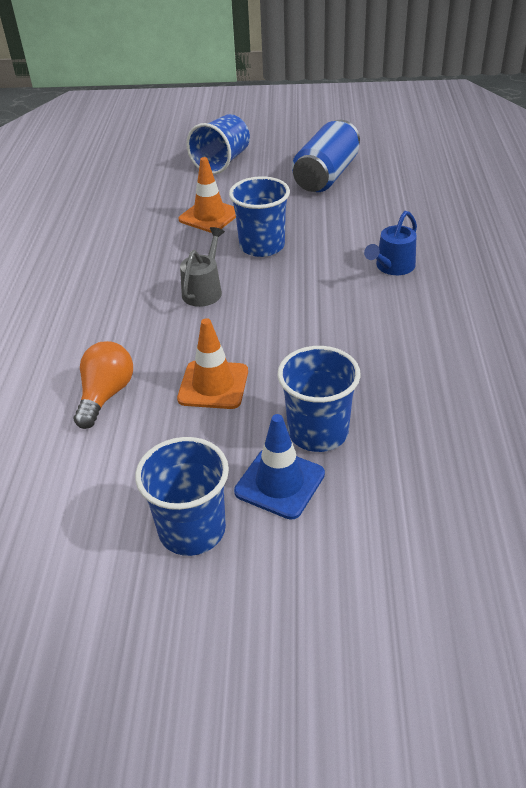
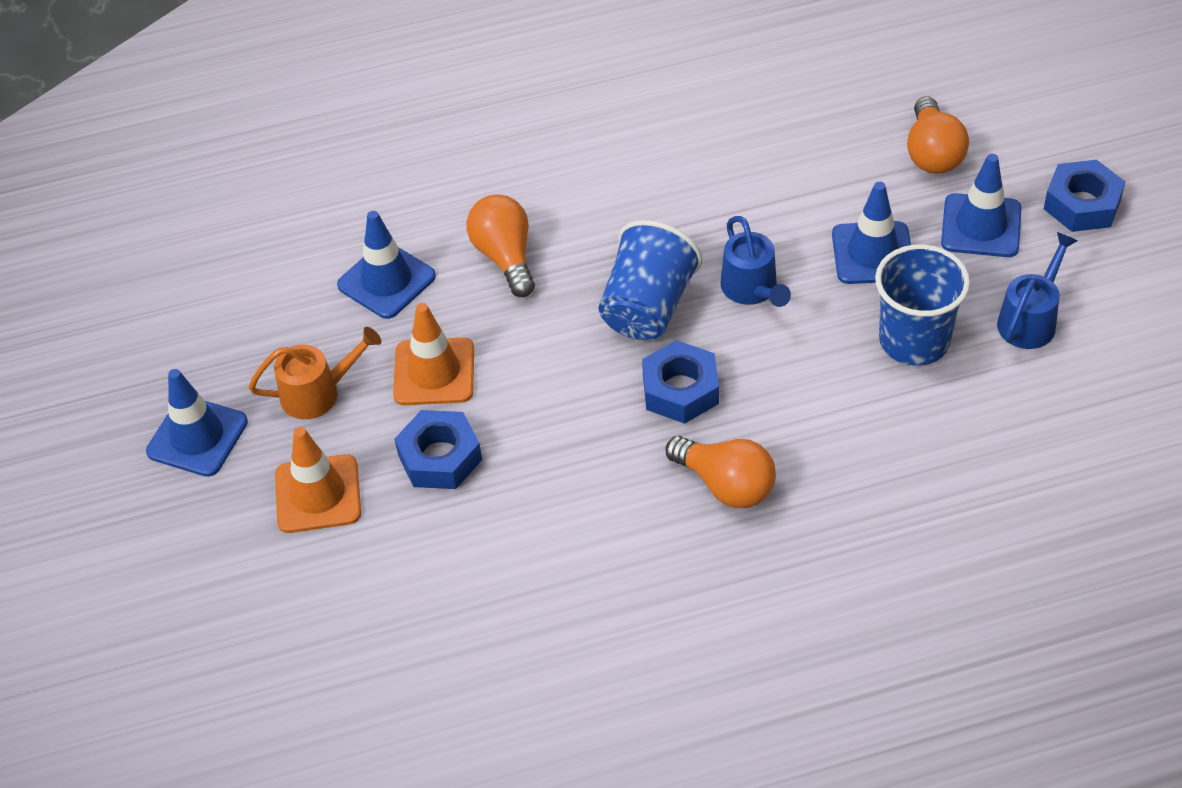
blue can: [292,120,360,192] = 1 -> none = 0
blue cup: [135,437,229,556] [186,114,250,174] [229,176,290,257] [277,346,361,452] = 4 -> [598,220,702,340] [875,244,970,366] = 2
blue nut: none = 0 -> [394,410,482,489] [642,340,719,424] [1044,160,1125,232] = 3
blue traffic cone: [234,414,325,520] = 1 -> [146,369,248,477] [337,211,436,319] [832,182,911,284] [941,154,1022,257] = 4
blue watering can: [364,211,417,275] = 1 -> [721,216,791,307] [997,232,1078,349] = 2
grey watering can: [180,227,225,307] = 1 -> none = 0
orange light bulb: [74,341,133,429] = 1 -> [466,194,535,297] [665,436,776,508] [907,96,969,174] = 3
orange watering can: none = 0 -> [249,327,382,419] = 1

